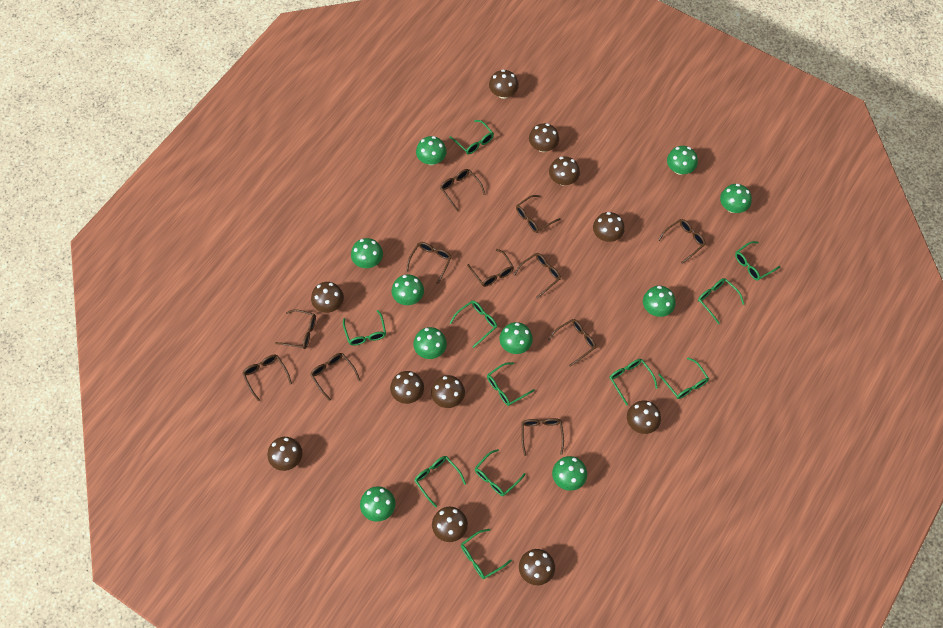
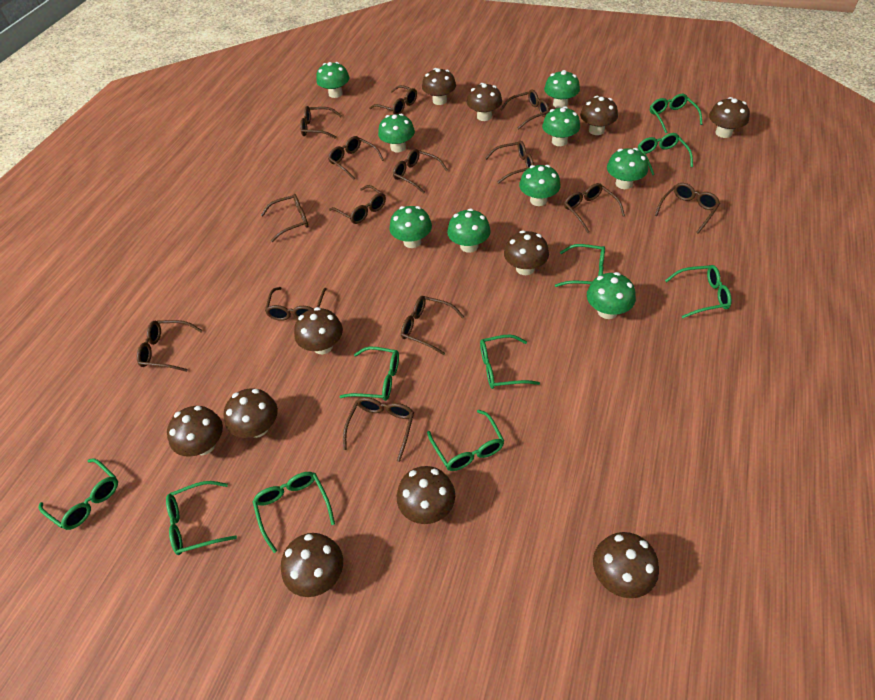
brown glasses: [242,355,292,401] [275,309,316,349] [310,353,360,401] [406,242,452,284] [440,169,485,212] [467,249,514,287] [514,253,561,299] [516,195,561,233] [521,418,564,456] [548,319,596,367] [658,219,706,264] = 11 -> [137,320,203,372] [261,194,308,242] [265,287,326,321] [300,106,342,139] [328,136,384,180] [329,185,386,224] [343,397,414,462] [369,85,417,114] [393,149,448,194] [401,296,464,355] [485,140,534,184] [500,90,549,129] [564,183,625,233] [655,183,720,234] = 14
green glasses: [343,310,386,345] [414,456,466,507] [449,120,494,154] [450,301,497,348] [461,529,512,579] [475,449,526,496] [487,362,535,406] [609,359,658,405] [658,357,709,399] [698,278,744,324] [735,241,781,281] = 11 -> [39,458,118,530] [166,481,237,555] [253,472,335,553] [339,347,399,401] [427,410,504,471] [480,335,540,389] [555,244,605,287] [638,133,693,175] [650,94,703,133] [665,265,732,318] = 10
green mushroom: [351,238,383,268] [360,486,396,522] [392,274,424,305] [413,327,447,359] [416,136,447,165] [499,322,533,354] [552,456,587,491] [643,286,676,317] [667,146,698,175] [720,184,752,213] = 10 -> [316,62,349,98] [378,113,415,152] [389,206,432,248] [447,208,491,253] [519,165,561,206] [542,106,580,146] [544,70,580,108] [587,272,636,319] [607,148,648,189] = 9

